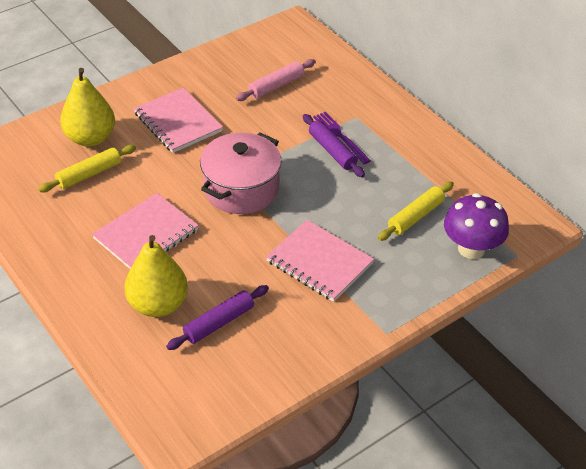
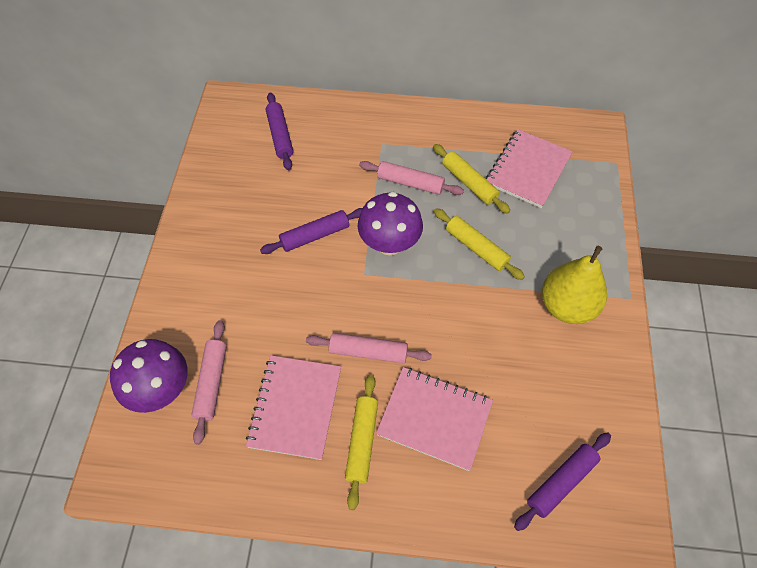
pink pot: [200,133,282,214] = 1 -> none = 0
pink rolling pin: [236,59,316,101] = 1 -> [191,320,227,445] [306,333,432,363] [359,161,464,195] = 3
purple fork: [313,112,371,164] = 1 -> none = 0
purple mushroom: [444,193,509,259] = 1 -> [110,339,188,413] [358,192,423,255] = 2
purple rolling pin: [166,285,269,350] [303,114,365,177] = 2 -> [260,208,363,254] [266,92,293,170] [514,432,611,531] = 3
yellow pear: [60,68,115,146] [124,235,188,317] = 2 -> [542,246,607,324] = 1
yellow rolling pin: [38,145,136,192] [378,181,454,241] = 2 -> [345,375,378,510] [433,144,510,214] [434,208,525,280] = 3

